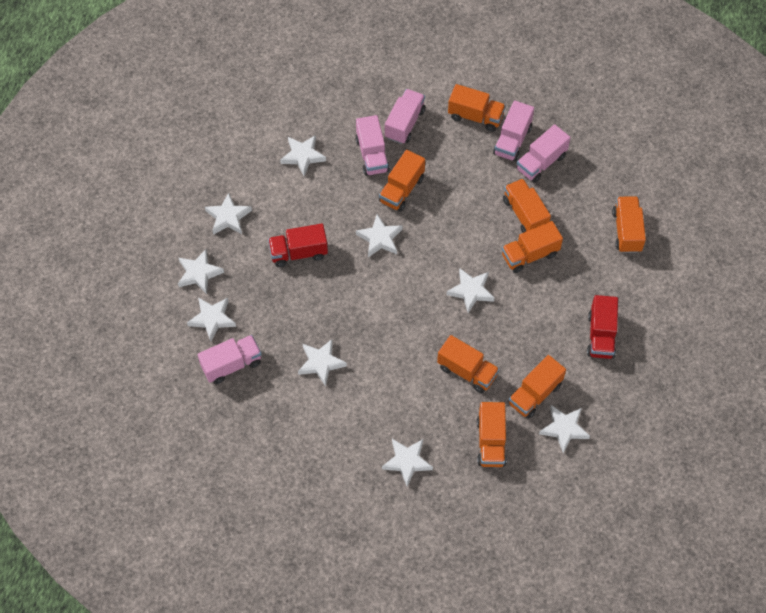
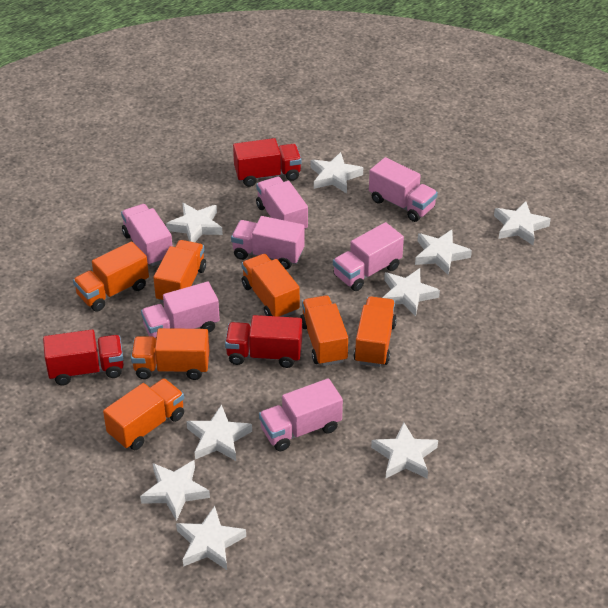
orange truck: [379,150,425,212] [437,335,499,393] [448,84,506,132] [477,402,507,467] [502,221,563,273] [503,179,551,233] [508,355,566,419] [612,196,646,253] = 8 -> [73,242,149,312] [103,378,184,450] [131,328,210,380] [153,240,206,303] [241,254,300,317] [300,295,348,366] [353,296,397,367] = 7
pink truck: [198,335,262,384] [356,115,390,176] [385,89,425,144] [493,100,534,162] [516,124,571,183] = 5 -> [121,204,173,266] [141,282,220,338] [231,216,305,269] [256,177,308,229] [259,378,343,451] [333,222,404,291] [369,157,438,222] = 7
red truck: [268,224,328,267] [587,295,618,359] = 2 -> [43,330,124,385] [225,315,302,368] [233,138,302,187] = 3

